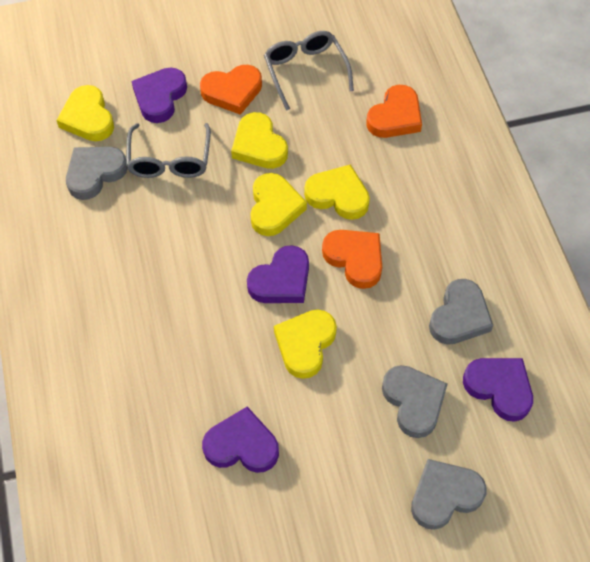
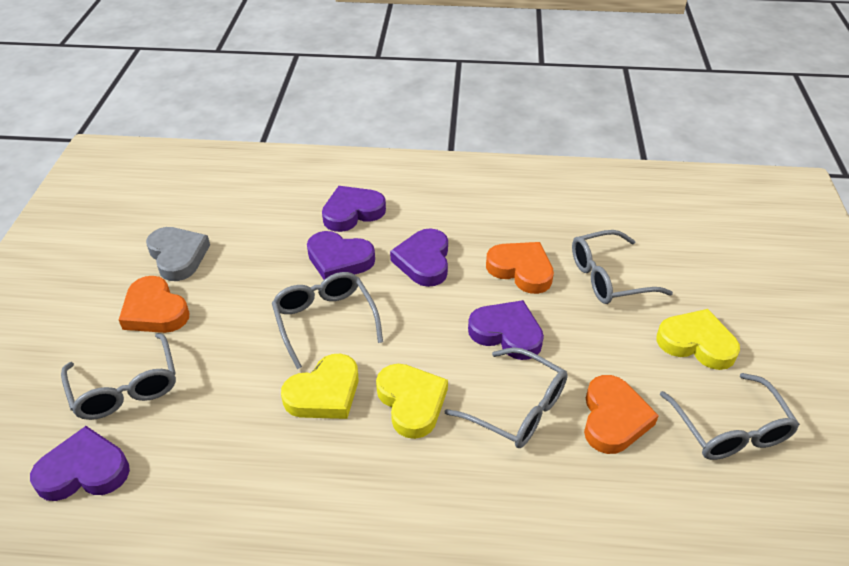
grey glasses: [126,123,211,178] [264,31,354,111] = 2 -> [61,333,176,420] [272,272,383,369] [445,347,568,448] [572,230,673,304] [660,373,800,460] = 5
grey heart: [66,147,128,200] [382,365,447,438] [411,459,487,530] [429,279,493,345] = 4 -> [146,227,210,281] = 1
purple heart: [132,68,187,123] [202,406,279,473] [247,245,309,303] [463,358,533,422] = 4 -> [30,426,130,501] [307,231,375,280] [322,186,386,232] [390,228,448,287] [468,300,544,360] = 5
yellow heart: [56,85,114,141] [231,112,288,169] [250,173,307,236] [274,310,337,379] [304,164,370,220] = 5 -> [281,354,359,419] [376,364,448,439] [656,309,740,370] = 3

